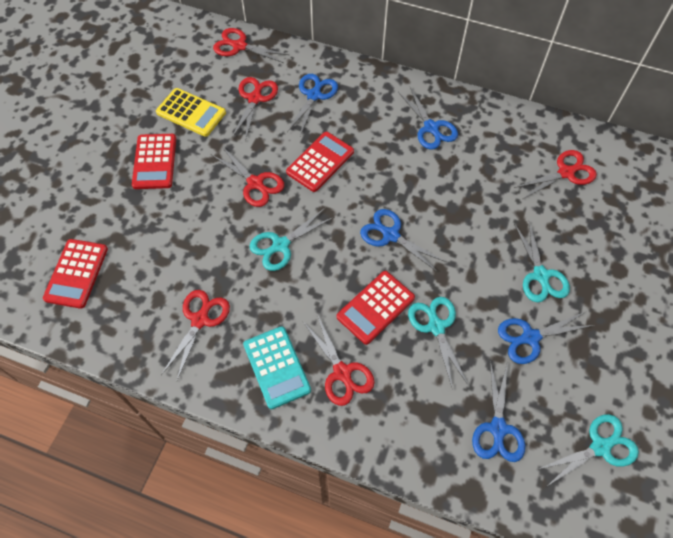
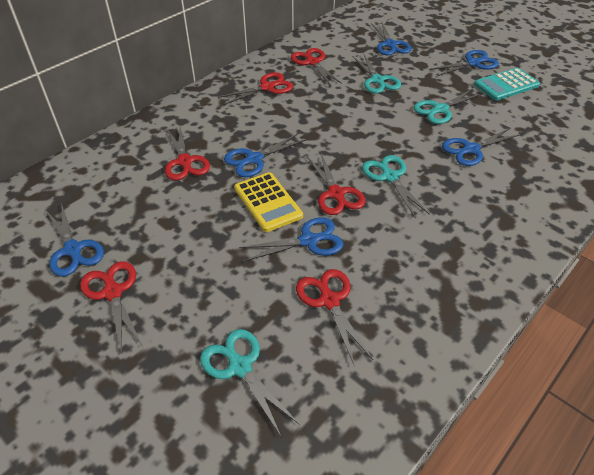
blue scissors: [287,74,338,136] [360,209,446,272] [398,87,458,150] [472,361,525,462] [498,311,595,364] = 5 -> [46,203,104,277] [224,133,307,177] [239,217,343,262] [371,23,411,55] [430,50,499,76] [442,128,521,166] = 6
red calculator: [43,239,108,309] [132,134,176,189] [286,132,354,192] [337,271,415,345] = 4 -> none = 0

